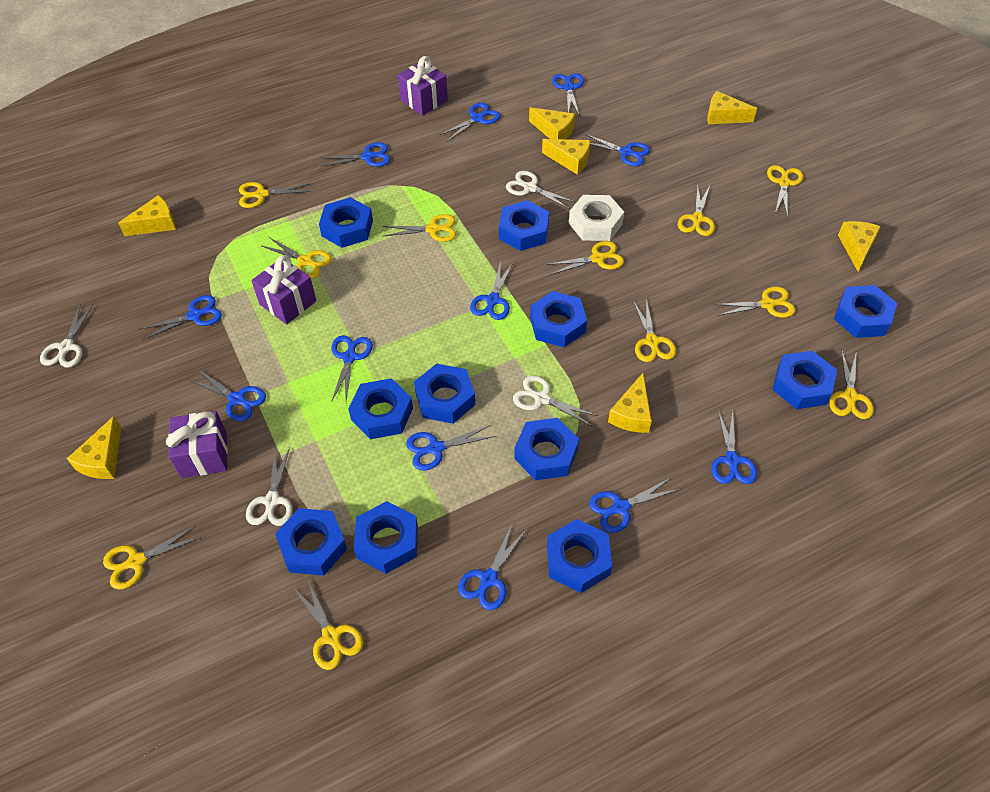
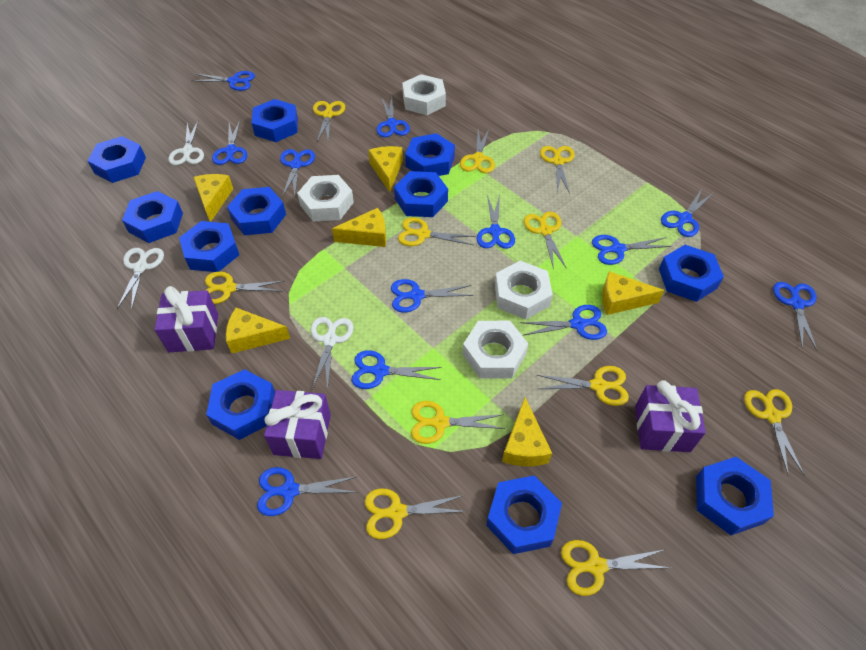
white nut: [569,195,624,241] = 1 -> [297,175,354,221] [402,74,446,115] [462,321,528,379] [495,261,553,320] = 4
white scissors: [40,304,93,368] [246,447,293,526] [506,171,576,209] [513,375,598,426] = 4 -> [117,248,164,311] [168,120,204,165] [311,317,353,392] = 3
yellow cheese: [67,416,121,479] [118,195,176,236] [529,107,575,139] [542,139,590,175] [608,373,652,433] [707,91,757,124] [838,221,881,272] = 7 -> [193,174,233,222] [226,308,290,353] [332,208,386,247] [368,146,403,192] [502,397,552,466] [602,271,665,315] = 6

